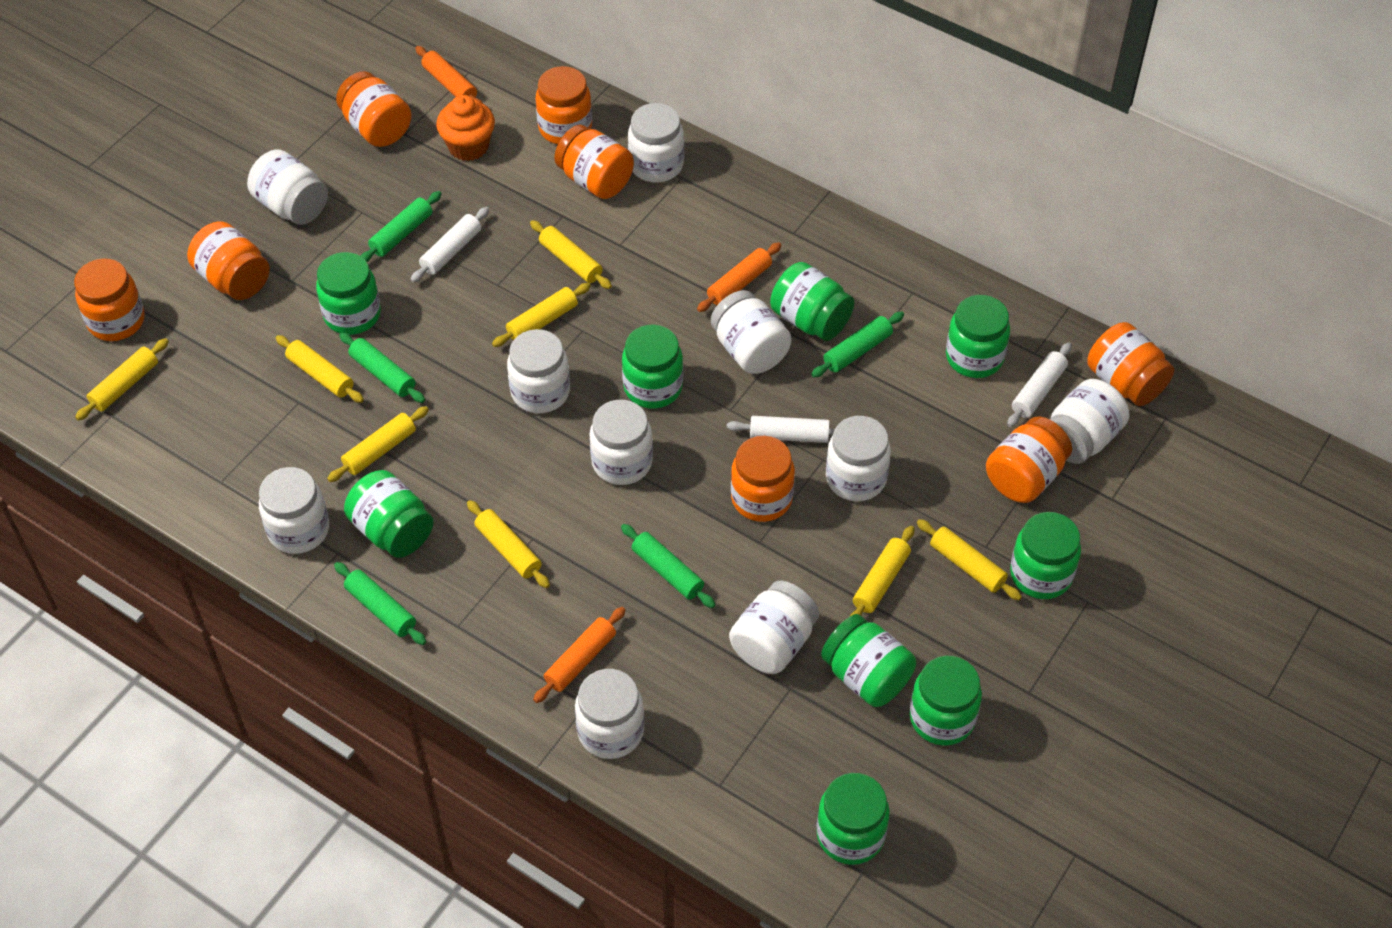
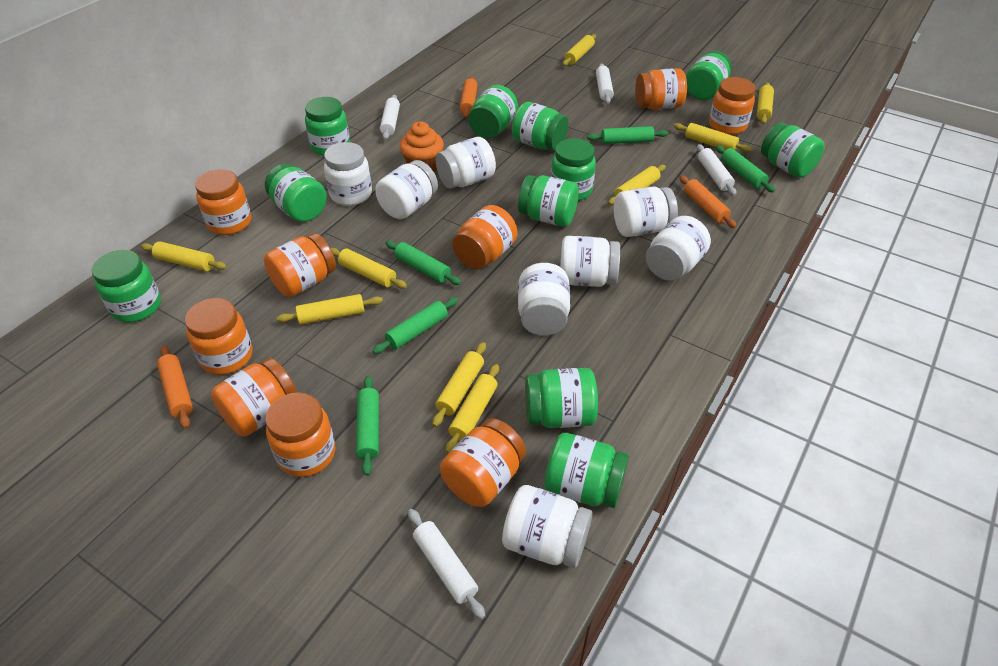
green jar: [316,252,381,335] [344,470,434,558] [622,325,683,409] [770,262,855,341] [816,773,890,865] [821,614,916,707] [910,656,982,746] [946,295,1010,378] [1010,512,1081,599] = 9 -> [92,250,161,322] [265,164,327,222] [305,97,350,156] [468,85,518,138] [512,102,569,151] [518,175,579,227] [525,368,598,428] [545,433,629,508] [551,138,596,201] [686,51,732,100] [761,122,825,178] = 11
orange jar: [74,259,145,341] [187,221,270,300] [336,71,412,147] [536,66,592,144] [554,125,634,199] [731,436,795,522] [986,416,1072,503] [1088,322,1174,406] = 8 -> [185,298,252,375] [195,169,251,235] [211,358,297,437] [264,233,336,297] [265,392,335,477] [440,418,526,507] [452,205,518,270] [635,68,687,109] [709,77,755,135] = 9
white jar: [247,149,328,225] [259,467,329,554] [507,329,570,413] [575,669,645,759] [589,400,653,485] [628,103,684,183] [711,290,792,374] [729,581,819,674] [826,416,891,501] [1050,379,1129,464] = 10 -> [324,142,372,206] [375,160,438,219] [436,137,496,189] [502,485,593,568] [518,263,570,336] [560,236,620,287] [614,187,678,237] [646,216,711,281] = 8
white rolling pin: [411,207,489,283] [727,416,835,443] [1007,342,1072,427] = 3 -> [380,95,400,140] [408,509,485,619] [596,63,614,104] [697,144,737,196] = 4
yellow rolling pin: [75,338,169,421] [276,335,364,403] [327,406,429,482] [467,500,550,588] [492,283,591,347] [530,220,612,289] [849,526,914,617] [917,519,1022,600] = 8 -> [141,241,227,271] [277,294,383,325] [330,248,407,289] [432,342,486,427] [446,364,499,454] [563,34,596,66] [608,165,666,205] [673,123,752,152] [757,83,774,124] = 9

